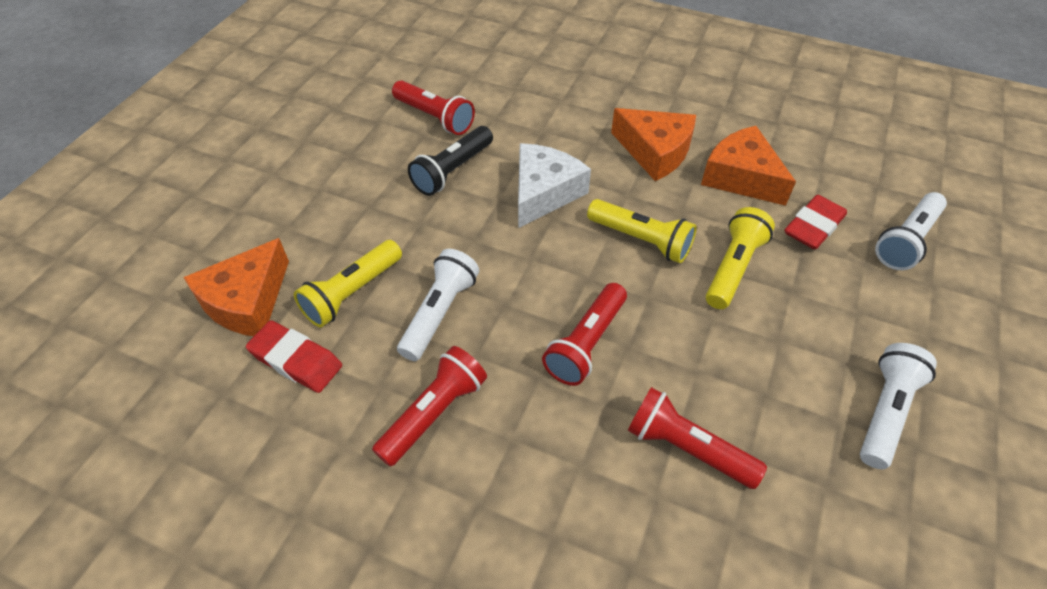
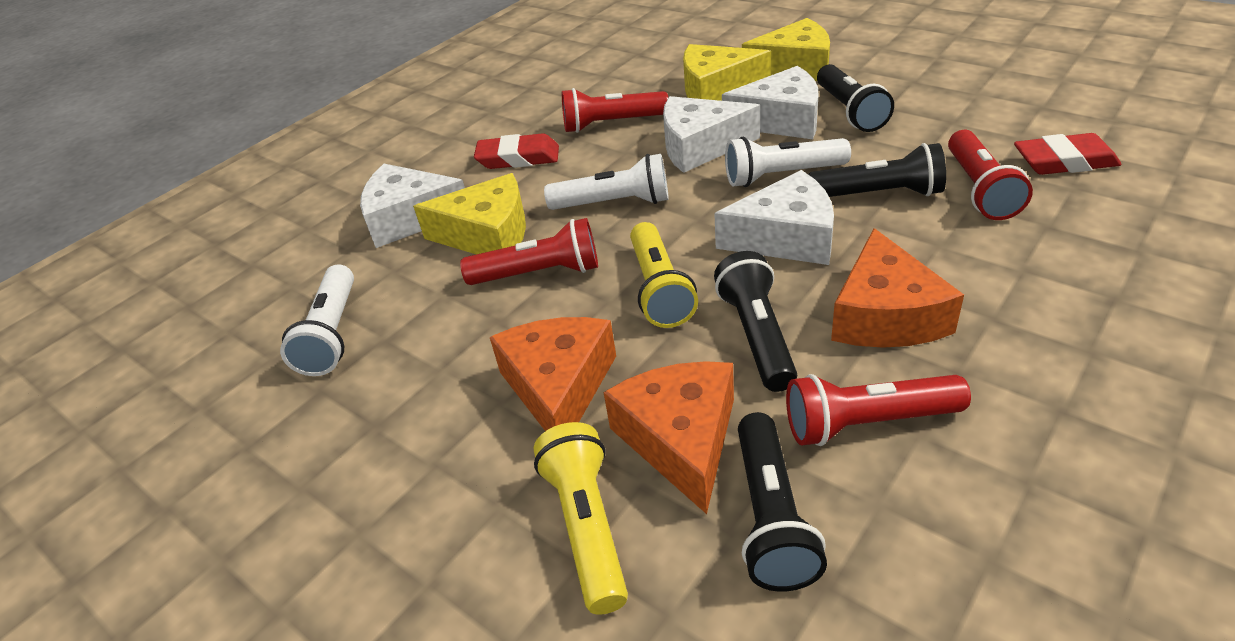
black flashlight: [408,126,493,196] = 1 -> [714,251,797,392] [738,412,827,592] [808,143,946,197] [817,64,894,132] = 4
white cheese: [518,143,591,228] = 1 -> [360,164,465,248] [663,96,760,173] [714,170,834,265] [722,66,818,139] = 4
yellow cheese: none = 0 -> [413,173,526,254] [683,44,771,101] [742,18,830,81] = 3
yellow flashlight: [294,240,402,328] [587,199,697,263] [706,207,775,309] = 3 -> [533,422,628,615] [630,222,698,328] = 2

